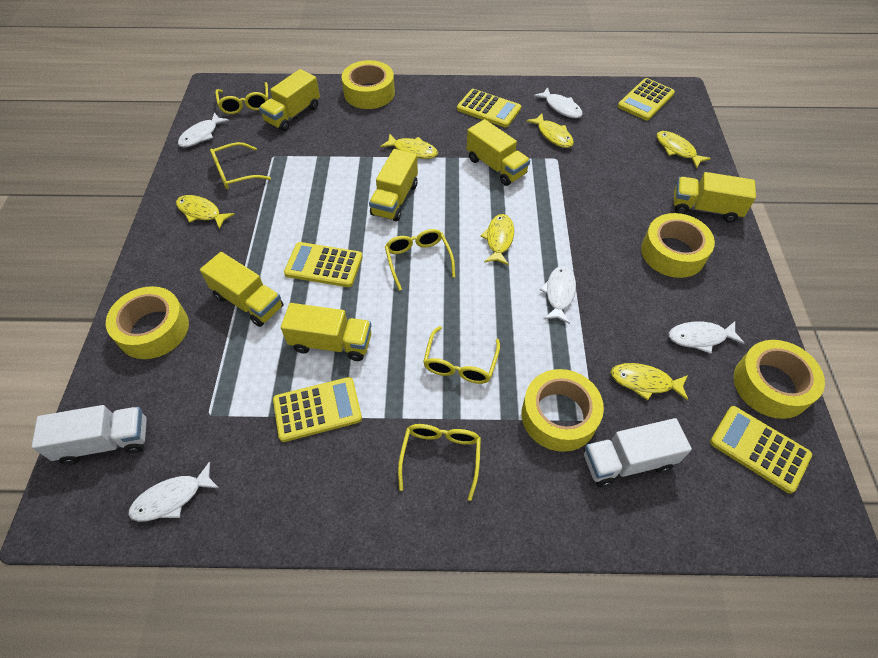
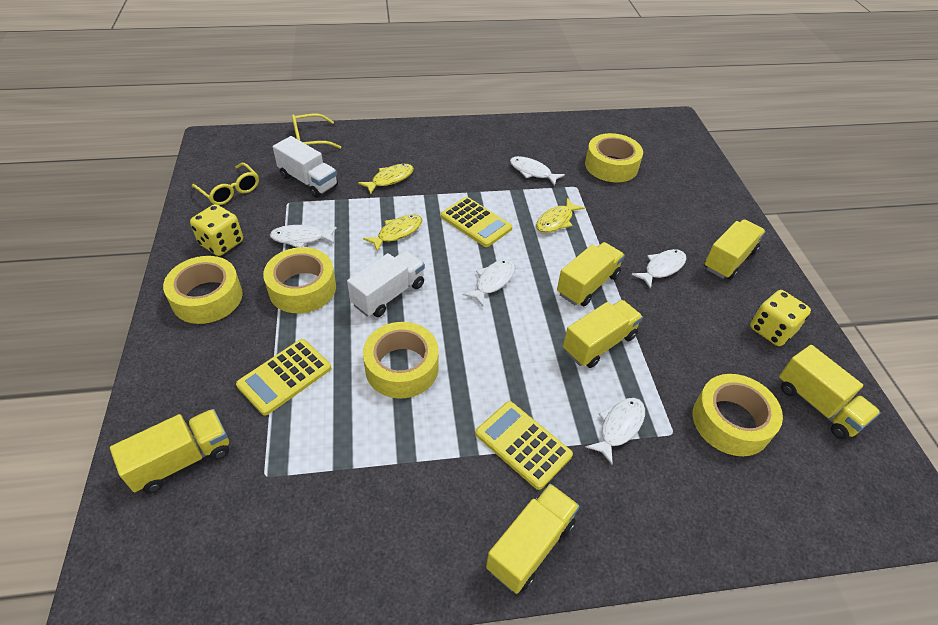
yellow calculator: [273,377,362,442] [284,242,363,287] [457,89,521,127] [618,78,675,121] [710,406,812,493] = 5 -> [236,339,331,415] [441,197,512,247] [475,401,573,490] = 3
yellow dice: none = 0 -> [190,204,243,256] [750,290,811,346] = 2
yellow fish: [176,195,235,229] [380,134,438,159] [481,214,514,265] [526,113,574,148] [610,363,688,400] [656,131,711,168] = 6 -> [358,164,414,195] [363,215,423,252] [536,198,585,233] = 3
yellow glasses: [210,142,271,189] [216,82,268,114] [385,229,455,291] [398,424,481,501] [423,326,500,384] = 5 -> [192,163,259,205] [292,114,341,149] = 2

